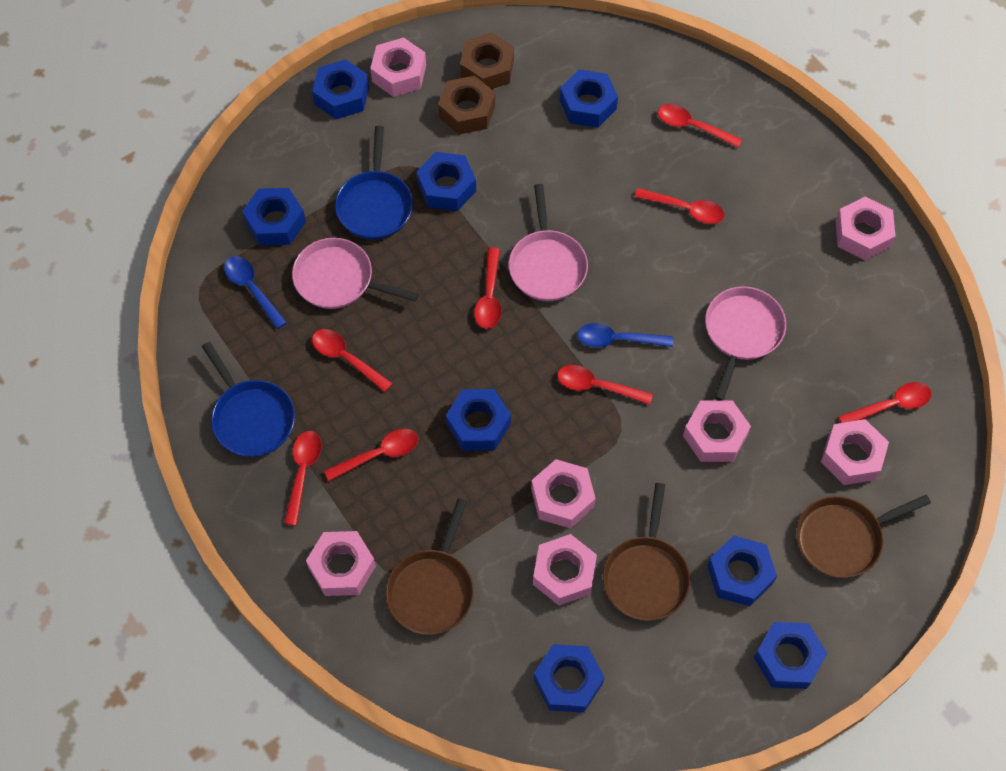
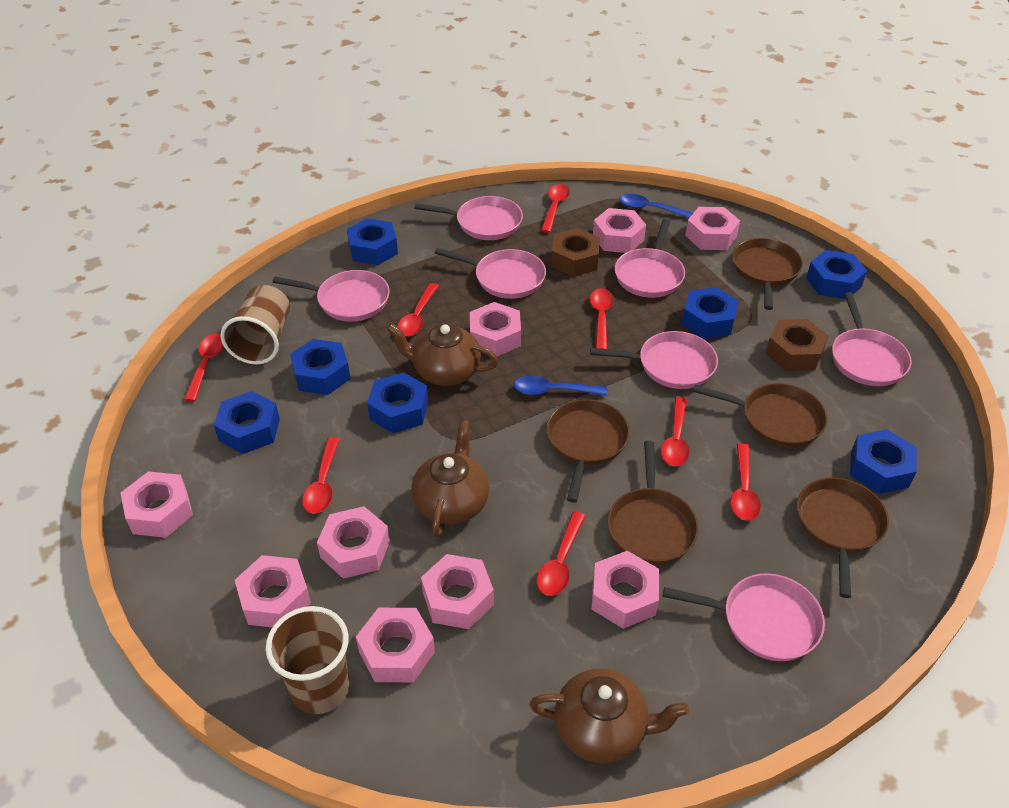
blue nut: [242,188,306,246] [312,59,369,119] [417,152,476,211] [446,389,511,450] [534,644,604,713] [560,70,618,128] [707,535,777,606] [754,622,827,689] = 8 -> [214,391,280,454] [290,339,350,395] [347,218,398,265] [367,372,428,433] [682,287,739,339] [806,250,867,299] [850,429,917,494] = 7
blue pan: [202,342,295,457] [335,126,413,240] = 2 -> none = 0
brown cup: none = 0 -> [221,285,290,364] [266,606,350,714] = 2
brown pan: [386,498,474,635] [603,483,690,621] [796,495,931,578] = 3 -> [547,399,630,503] [608,441,698,565] [693,383,827,447] [732,238,803,310] [797,477,889,598] = 5
brown teapot: none = 0 -> [387,324,498,386] [411,420,489,537] [530,669,689,763] = 3
pink nut: [306,531,376,596] [370,37,426,97] [531,459,596,529] [533,534,597,606] [683,400,751,462] [821,419,889,485] [836,196,896,260] = 7 -> [121,471,193,538] [235,555,311,627] [317,506,390,579] [356,608,435,682] [421,554,494,629] [470,302,521,357] [592,551,659,629] [593,208,646,253] [685,207,740,250] = 9
pink pan: [292,238,419,309] [509,184,588,301] [705,286,786,401] = 3 -> [273,270,390,322] [414,196,523,240] [435,248,546,299] [590,331,718,389] [615,219,685,298] [663,573,825,661] [832,292,912,386] = 7

